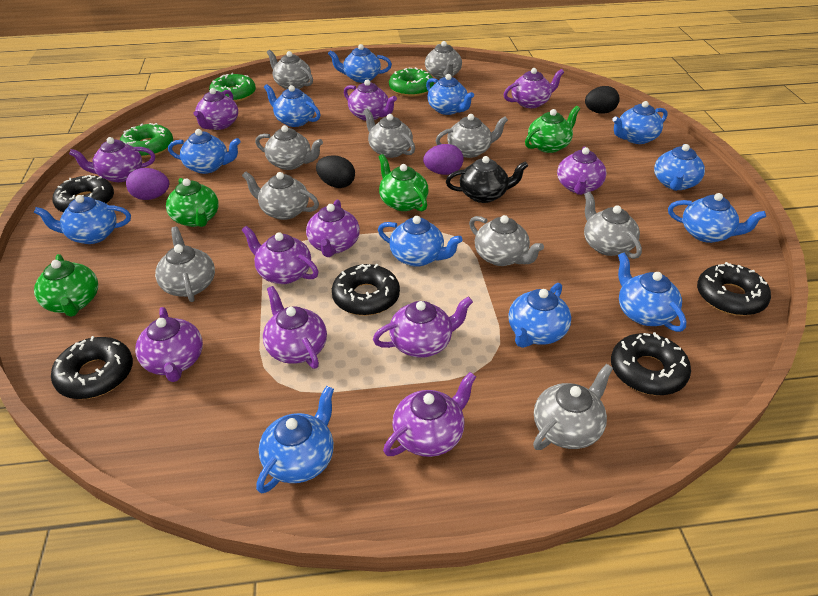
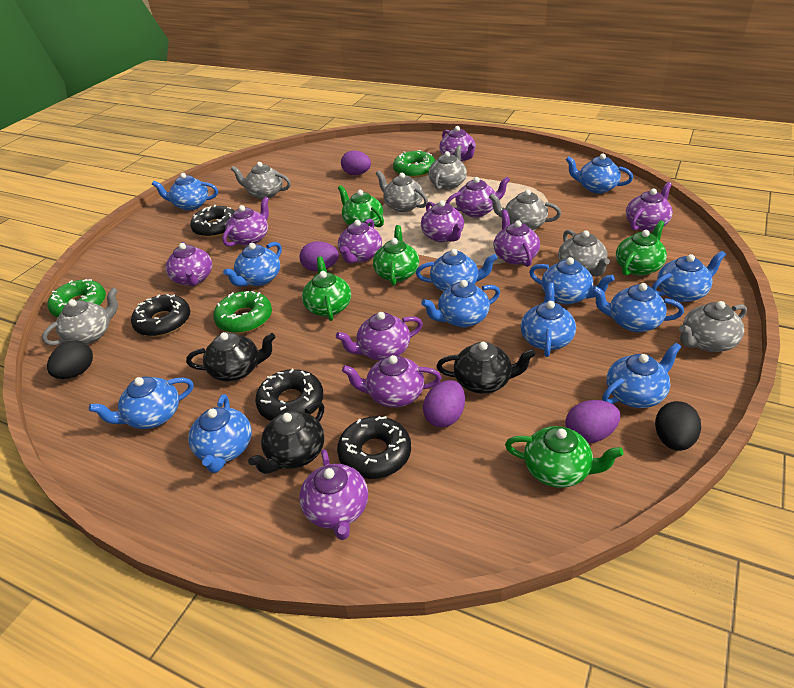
black donut: [51,336,133,399] [52,175,114,212] [332,264,400,316] [611,332,691,395] [697,262,771,316] = 5 -> [131,294,190,337] [190,205,234,238] [255,369,323,421] [337,416,411,479] = 4
black teapot: [446,156,528,203] = 1 -> [186,332,276,382] [248,402,324,474] [437,342,536,394] = 3
green teapot: [34,254,98,317] [166,178,219,227] [379,154,429,211] [525,106,580,153] = 4 -> [302,257,351,321] [338,185,384,227] [373,225,419,286] [505,426,623,488] [616,220,667,276] = 5
grey teapot: [155,227,215,302] [242,171,319,220] [255,125,323,170] [267,50,313,89] [363,109,415,158] [425,41,462,79] [436,114,508,158] [469,215,544,266] [533,364,613,450] [584,191,642,259] = 10 -> [42,288,118,346] [231,162,291,199] [376,170,428,212] [428,145,467,190] [489,189,561,230] [558,230,610,277] [679,301,747,352] = 7
purple egg: [126,168,169,200] [423,144,464,175] = 2 -> [299,241,339,271] [341,151,371,175] [423,380,465,427] [566,400,620,443] = 4

